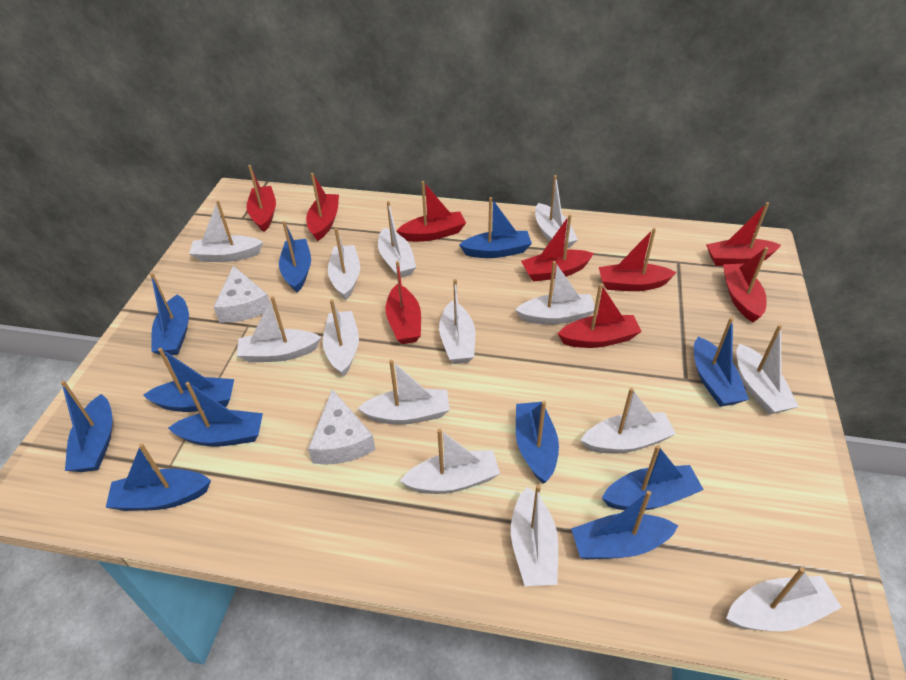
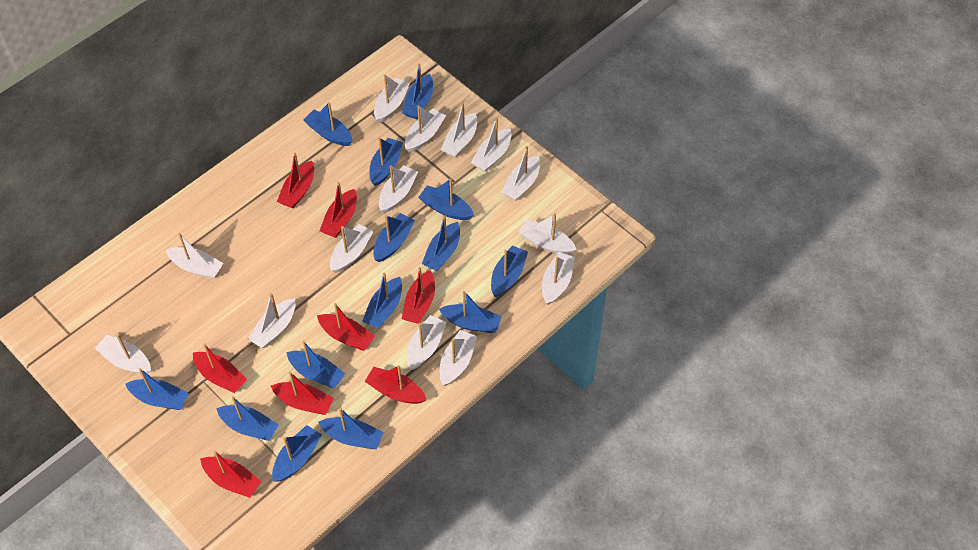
blue boat: [61,380,113,472] [106,443,211,511] [143,348,234,412] [150,273,189,355] [168,382,263,447] [279,221,311,293] [459,197,532,258] [516,401,559,484] [571,491,679,559] [602,445,704,510] [694,317,749,407] = 11 -> [126,368,189,410] [216,396,279,441] [272,425,322,482] [286,341,345,388] [303,102,353,146] [318,408,384,449] [362,272,402,329] [370,138,403,186] [373,213,415,262] [402,63,433,119] [418,178,474,220] [422,215,460,271] [439,291,502,333] [491,246,528,297] = 14
red boat: [247,165,276,232] [306,173,339,241] [386,261,421,344] [396,181,466,242] [521,214,594,282] [558,283,642,348] [599,228,677,291] [706,202,781,266] [723,247,768,322] = 9 -> [193,343,247,393] [200,451,261,498] [271,372,334,415] [277,153,314,208] [317,303,375,351] [320,182,357,238] [365,365,426,404] [402,267,435,324] = 8
white cheese: [214,266,269,323] [308,389,375,465] = 2 -> none = 0

